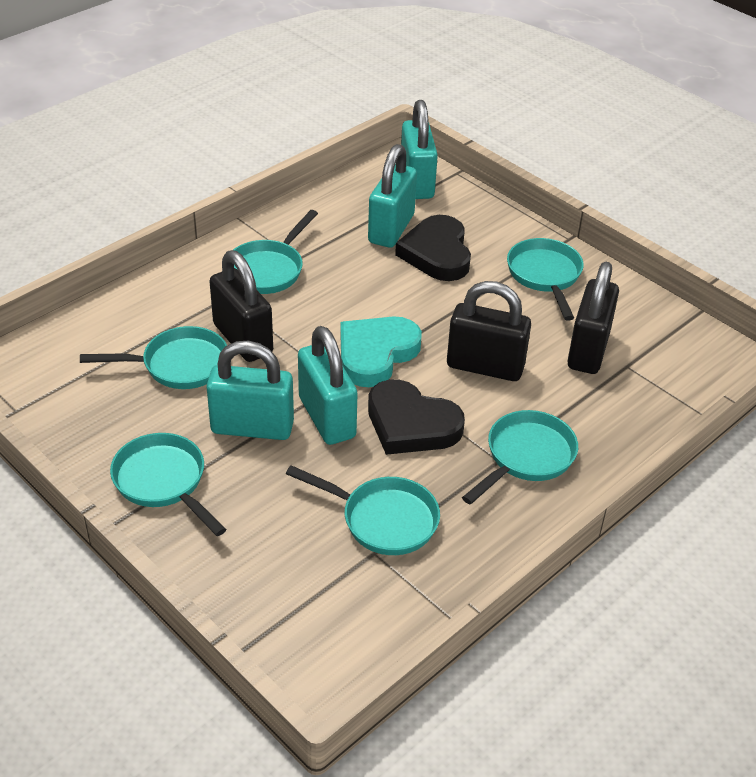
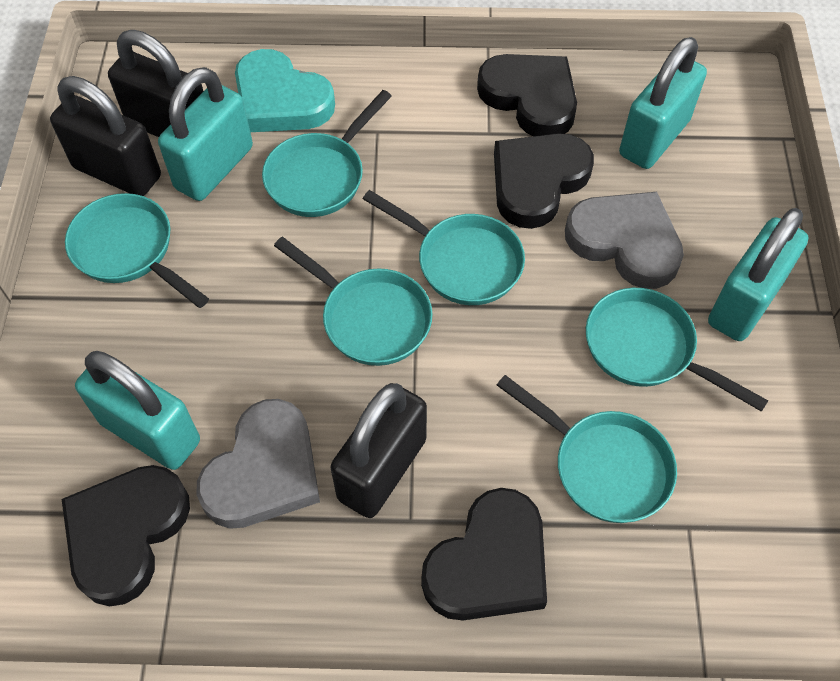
black heart: [368,379,465,455] [395,215,471,281] = 2 -> [62,465,190,606] [421,488,547,620] [477,54,577,136] [494,133,594,229] = 4
grey heart: none = 0 -> [197,399,320,529] [565,192,684,289] = 2

